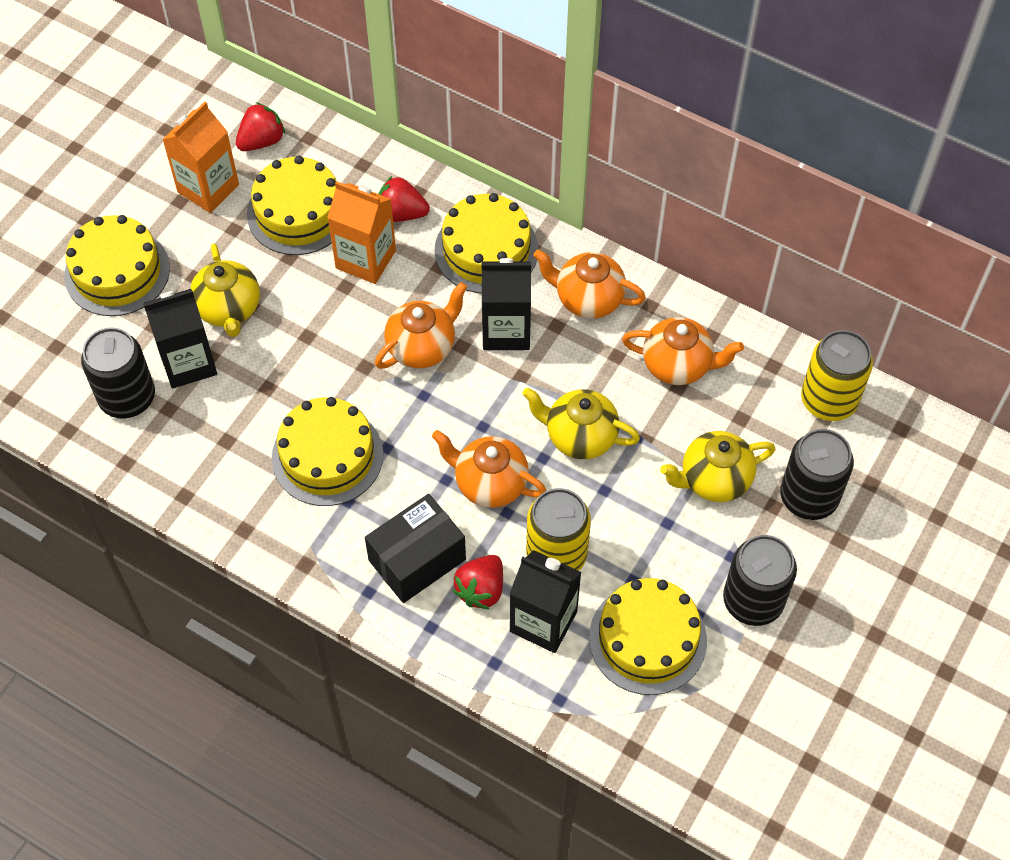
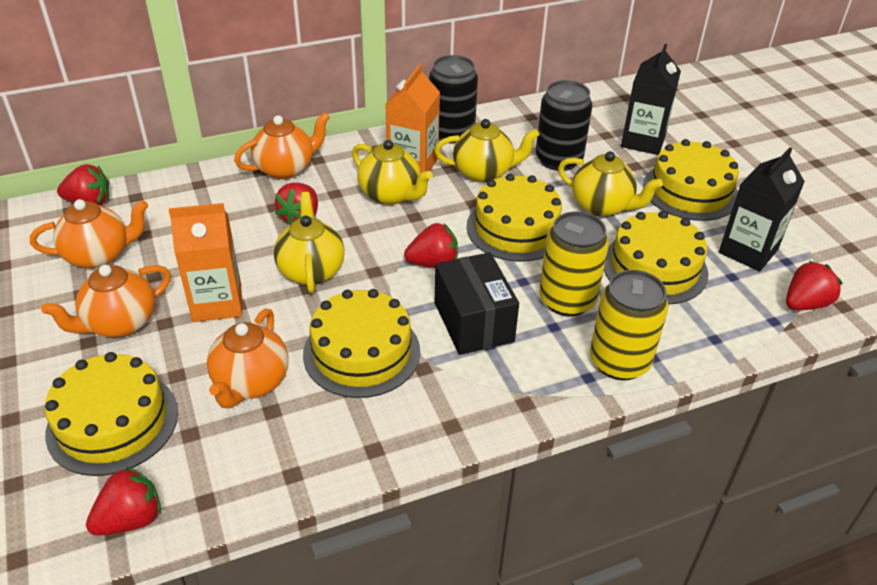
black can: [81,327,155,419] [723,535,797,626] [780,429,854,520] = 3 -> [429,55,478,144] [536,80,592,171] = 2
black carton: [143,289,217,388] [482,258,531,350] [510,550,581,653] = 3 -> [621,44,681,155] [719,147,805,272] = 2
red strawberry: [236,102,285,151] [378,176,430,222] [453,555,503,610] = 3 -> [57,164,109,205] [86,466,161,536] [275,183,318,225] [404,223,458,268] [786,261,843,310] = 5
yellow teapot: [190,243,260,337] [522,388,640,459] [660,431,775,502] = 3 -> [274,192,345,293] [352,140,433,205] [434,119,540,183] [558,151,663,217] = 4

